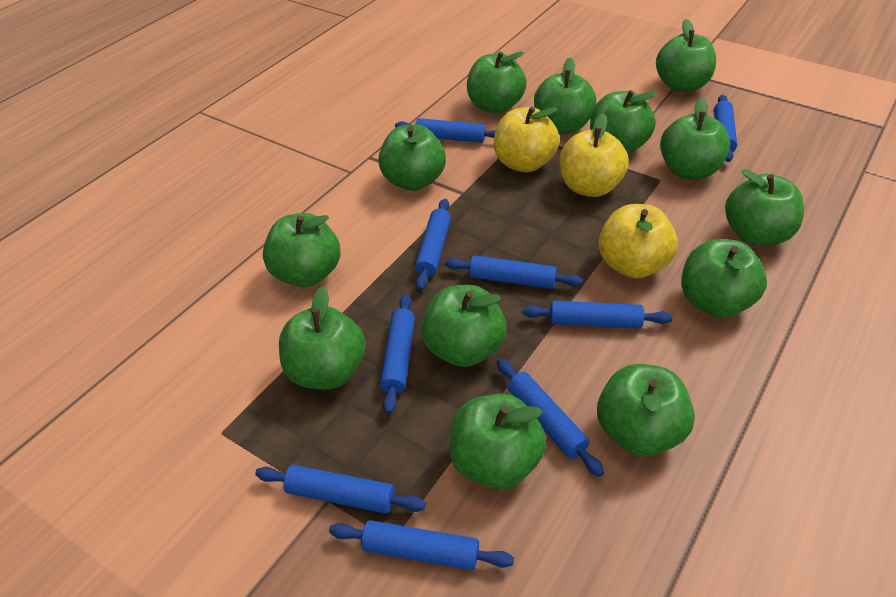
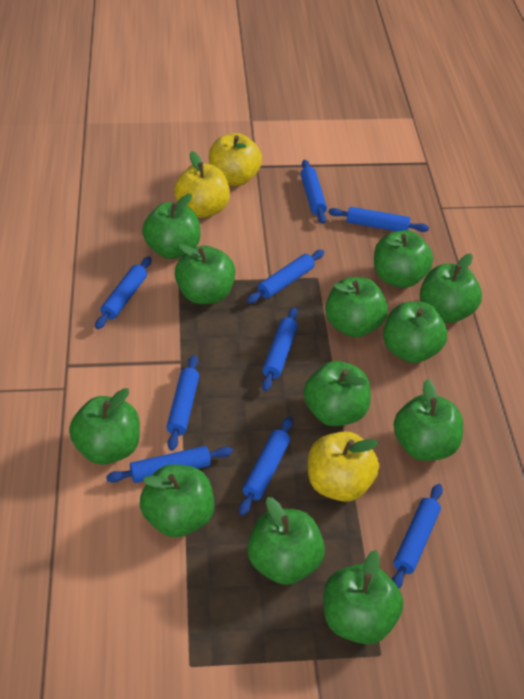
green apple: [263,213,341,287] [279,286,366,389] [378,124,446,191] [421,285,507,367] [449,394,546,489] [467,52,527,113] [534,57,597,135] [590,90,657,154] [597,364,695,456] [656,19,716,92] [660,97,730,180] [681,239,767,318] [725,169,804,246] = 13 -> [69,388,140,465] [140,464,214,537] [142,194,201,259] [175,244,236,304] [247,497,325,585] [304,361,371,426] [324,550,403,644] [325,277,388,337] [374,230,433,288] [383,302,447,363] [394,379,463,461] [420,254,482,323] = 12

